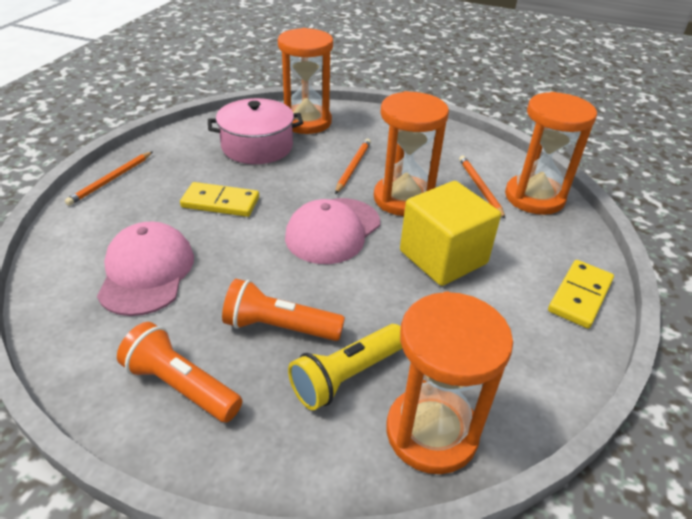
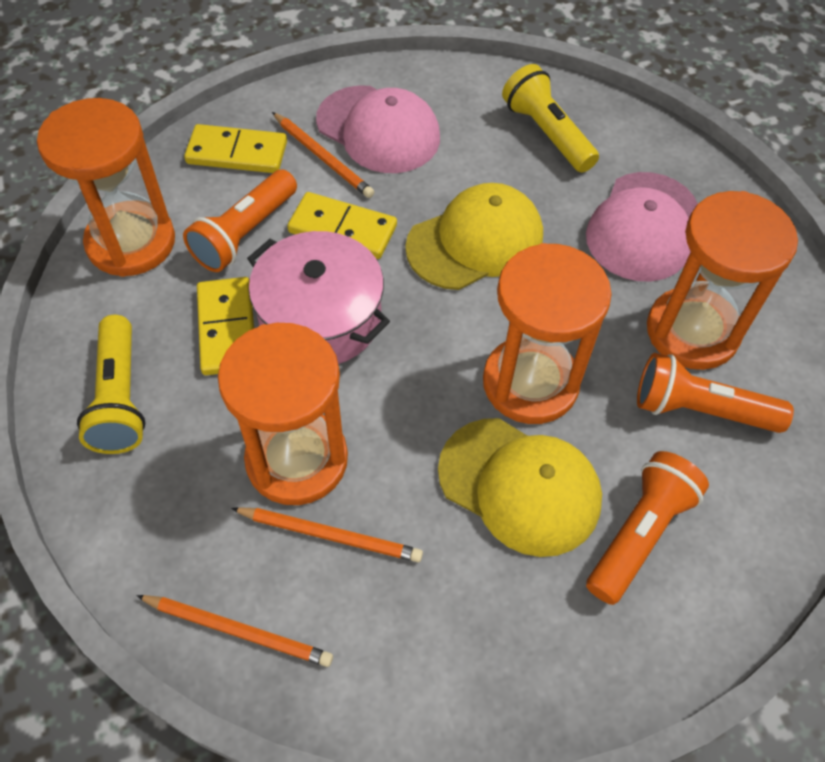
orange flashlight: [117,322,242,422] [222,279,345,341] = 2 -> [183,169,297,272] [586,451,709,605] [637,353,794,433] = 3
yellow cap: none = 0 -> [405,183,543,290] [438,418,602,557] = 2
yellow cube: [400,181,501,286] = 1 -> none = 0
yellow domino: [180,182,259,217] [548,260,614,328] = 2 -> [184,124,287,173] [197,277,254,375] [287,192,397,259] = 3
yellow flashlight: [288,324,403,410] = 1 -> [77,315,145,454] [502,64,599,173] = 2

